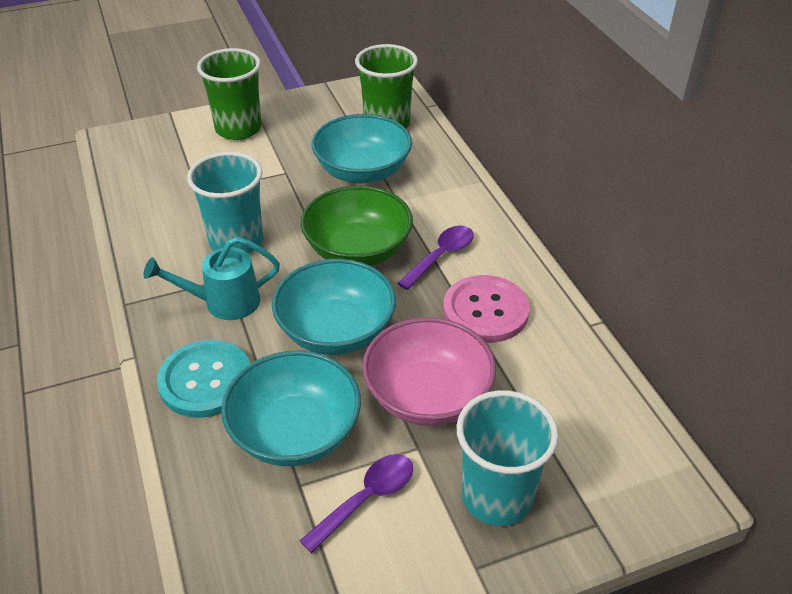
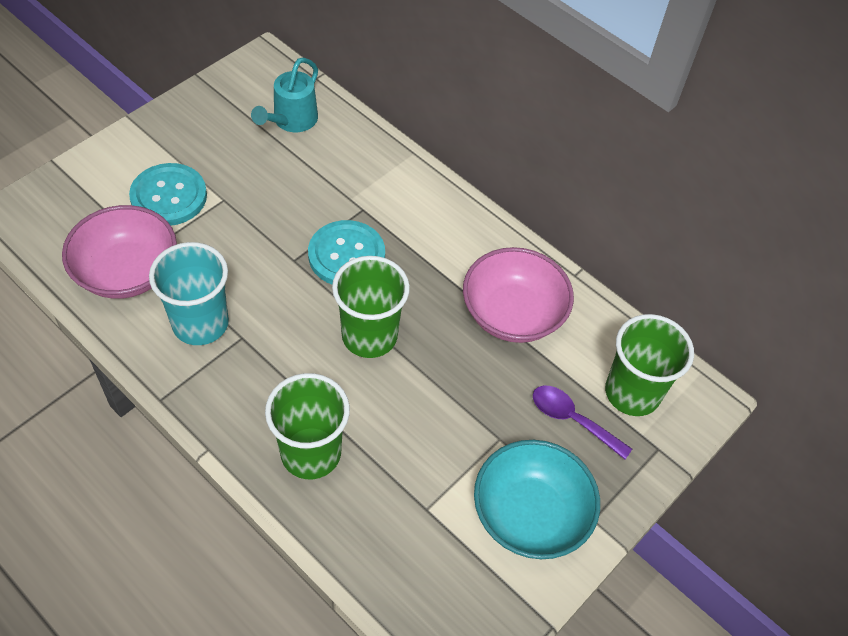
green bowl: [300,185,413,266] = 1 -> none = 0
green cup: [197,48,262,140] [355,44,418,129] = 2 -> [265,373,350,479] [332,256,410,358] [605,314,694,416] = 3
pink bowl: [362,317,496,426] = 1 -> [62,205,177,299] [463,247,574,343] = 2
pink button: [443,275,530,343] = 1 -> none = 0
purple spoon: [300,454,413,553] [397,226,474,290] = 2 -> [533,386,632,459] = 1
turquoise bowl: [221,350,361,466] [272,259,396,355] [312,114,412,183] = 3 -> [474,440,600,559] = 1
turquoise button: [157,340,250,418] = 1 -> [129,163,207,226] [308,220,385,284] = 2
turquoise cup: [187,152,263,254] [456,390,559,526] = 2 -> [149,242,229,345] = 1

